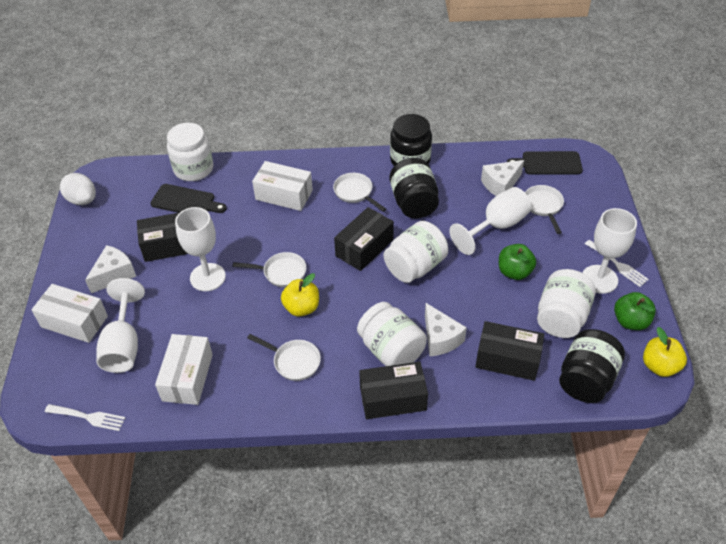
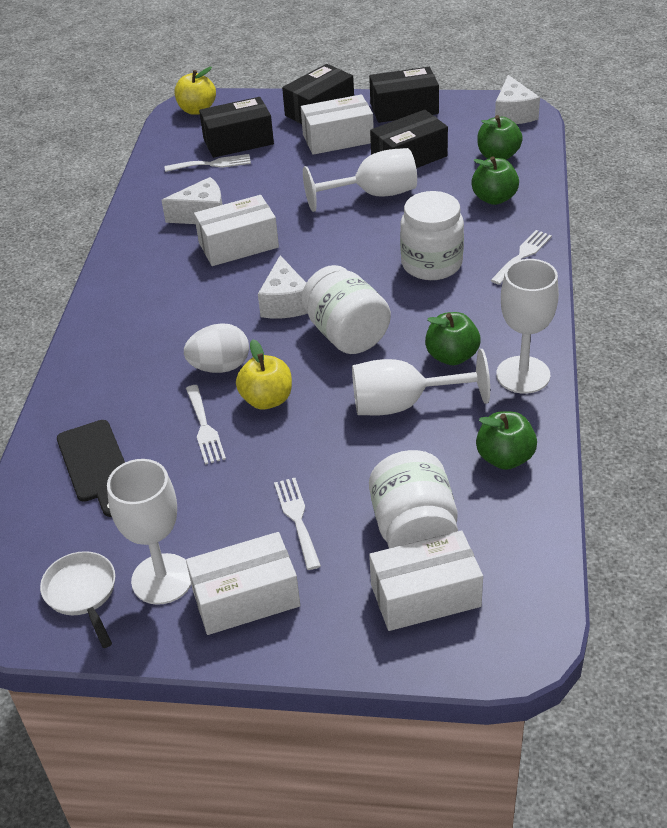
black cutting board: [150,184,227,213] [507,151,583,175] = 2 -> [57,420,125,517] = 1
black jar: [390,114,432,166] [390,158,439,218] [559,329,625,403] = 3 -> none = 0
green apple: [499,244,536,280] [614,292,656,330] = 2 -> [425,312,480,365] [471,156,519,205] [476,411,537,470] [477,115,523,160] = 4
white box: [31,284,108,343] [155,334,213,405] [252,161,313,211] = 3 -> [186,532,300,635] [194,195,279,266] [301,94,374,155] [369,530,483,631] = 4
white fork: [45,404,125,431] [585,240,649,287] = 2 -> [164,154,251,172] [186,385,226,465] [274,478,321,570] [491,230,552,285] = 4
white jar: [167,123,213,181] [357,302,427,366] [384,221,448,283] [537,269,596,338] = 4 -> [302,265,391,354] [369,450,458,549] [400,191,464,280] = 3
white pan: [233,252,306,287] [247,334,321,381] [333,173,386,212] [525,185,564,234] = 4 -> [40,551,115,648] = 1

